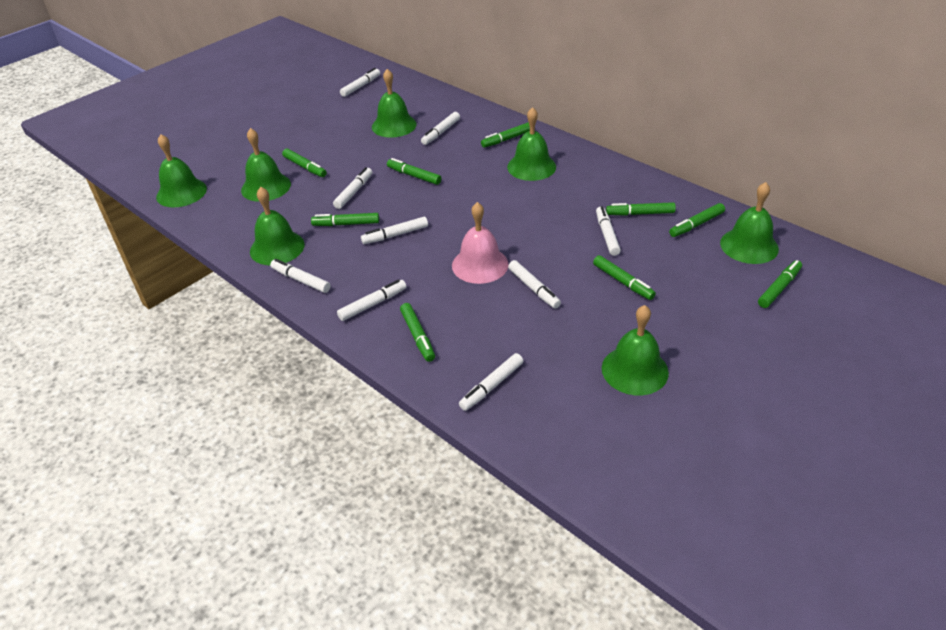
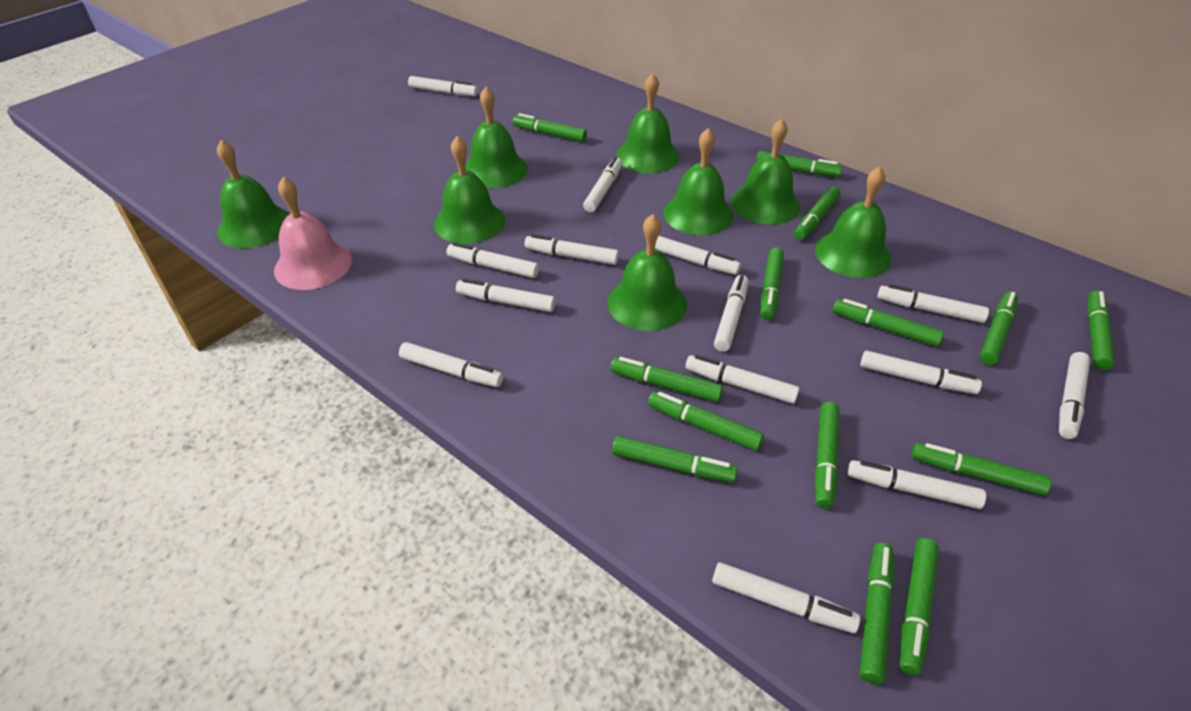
green bell: [156,134,207,207] [241,128,291,202] [250,187,305,265] [372,69,416,138] [507,107,556,181] [602,305,669,395] [720,182,779,264] = 7 -> [217,140,289,248] [434,136,505,244] [465,87,528,188] [607,214,687,331] [616,73,680,173] [663,128,734,235] [731,119,800,225] [815,166,891,278] = 8
green marker: [282,149,327,177] [311,213,379,226] [387,158,441,185] [400,303,435,362] [481,122,530,148] [593,255,656,300] [606,202,676,216] [669,203,725,237] [758,260,802,308] = 9 -> [513,113,587,142] [611,357,723,402] [612,436,738,483] [648,391,764,451] [756,151,842,177] [760,247,784,320] [794,186,841,240] [815,402,840,509] [833,299,944,347] [860,543,894,684] [900,538,939,675] [912,443,1051,495] [980,292,1018,365] [1087,291,1115,370] = 14
white marker: [270,259,331,293] [333,167,372,209] [337,279,406,321] [340,68,380,97] [361,217,428,244] [421,112,460,145] [459,353,523,411] [508,260,561,309] [596,206,621,256] = 9 -> [399,342,503,387] [408,76,478,96] [446,242,539,278] [456,279,556,312] [524,234,619,265] [583,157,623,212] [655,236,741,275] [685,355,800,404] [712,562,861,633] [714,275,748,352] [848,460,986,509] [860,351,982,394] [878,284,989,323] [1059,352,1090,439] = 14

